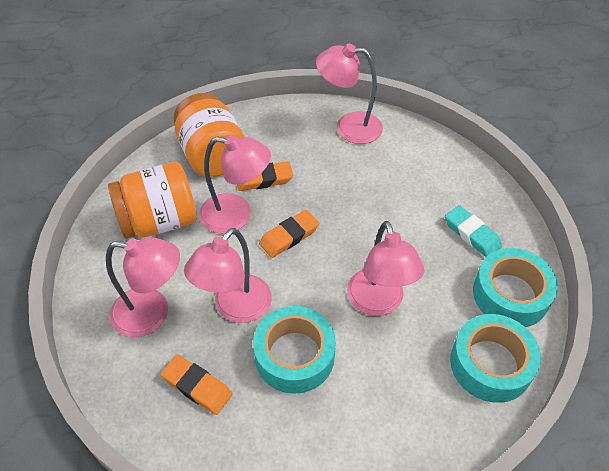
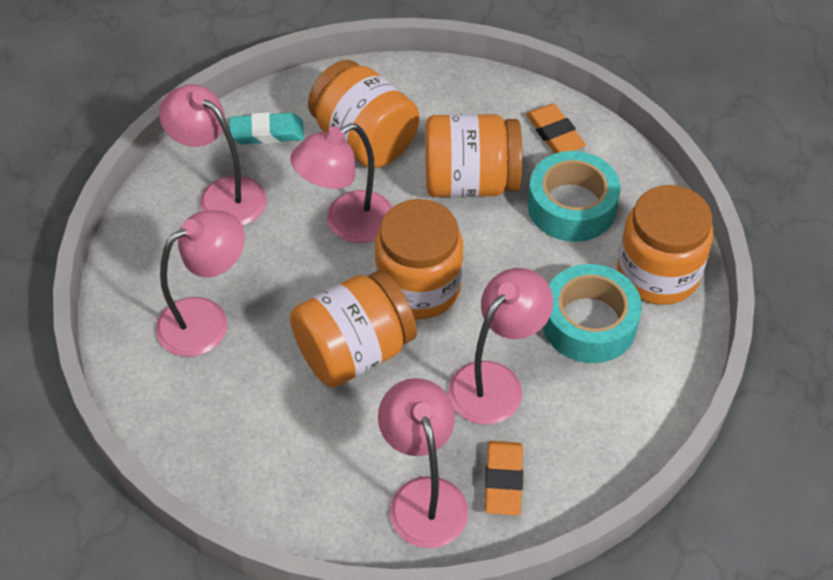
orange eraser: [161,354,233,415] [237,161,293,191] [259,210,319,258] = 3 -> [485,441,523,515] [526,103,586,154] = 2
orange jar: [108,162,197,239] [174,93,245,177] = 2 -> [290,270,417,388] [308,60,419,168] [375,199,463,319] [425,114,522,197] [617,185,713,305] = 5
turquoise tape: [253,306,336,394] [450,314,541,403] [473,248,558,327] = 3 -> [528,151,620,242] [543,264,642,363] = 2

